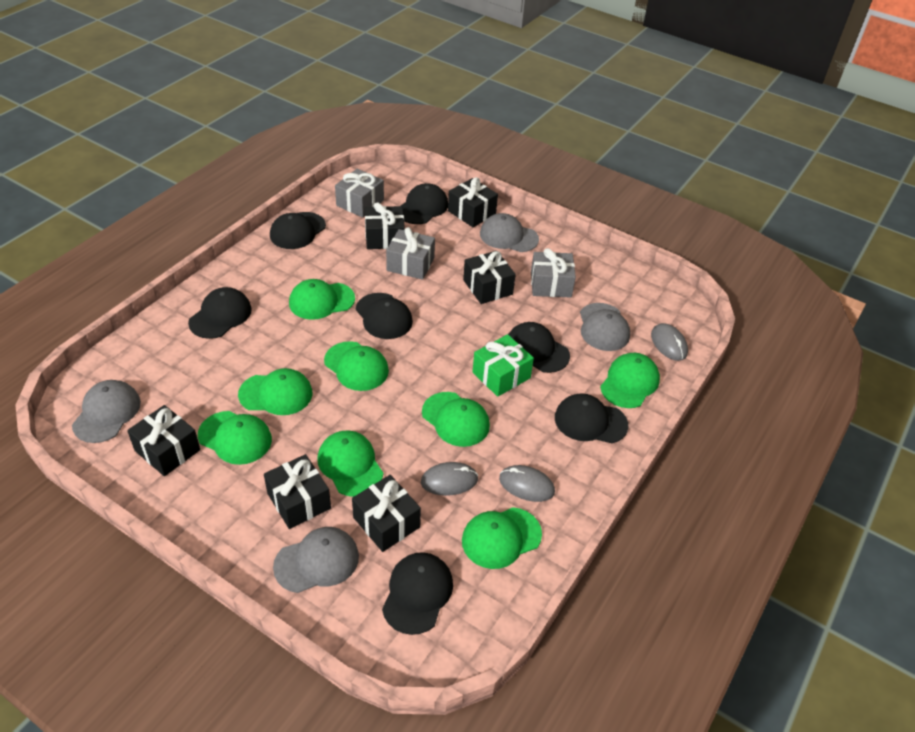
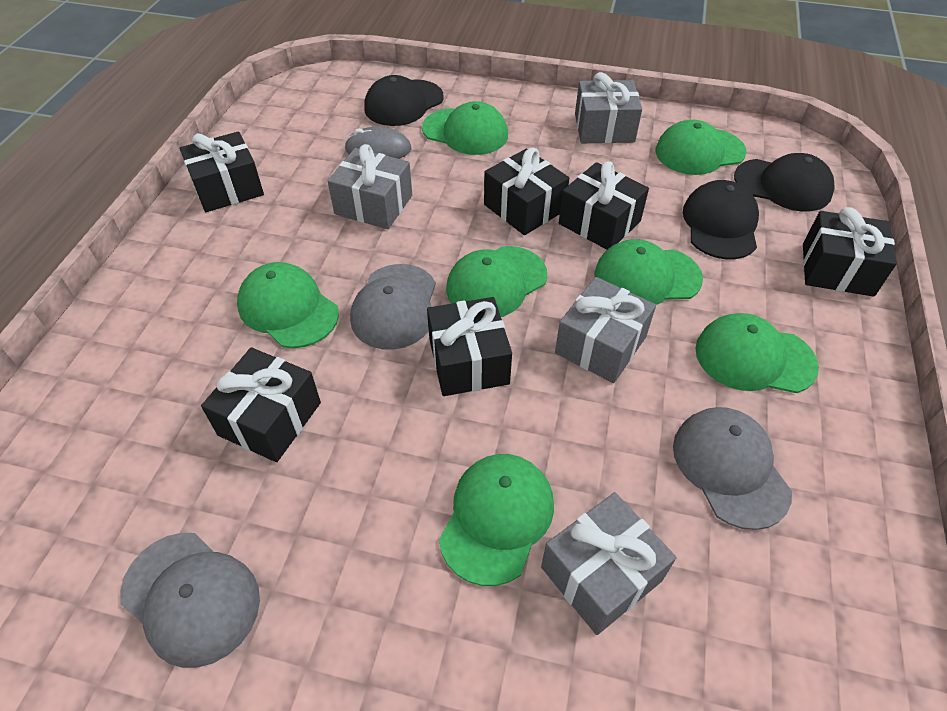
black cap: [188,287,252,339] [270,212,326,249] [356,293,413,339] [382,552,453,635] [401,183,448,224] [508,322,570,373] [555,393,629,443] = 7 -> [364,75,444,126] [683,180,759,259] [734,153,835,212] = 3
green cap: [198,411,272,465] [238,368,312,415] [289,279,355,320] [318,430,383,497] [324,341,389,391] [422,392,490,447] [462,507,542,569] [600,353,660,408] = 8 -> [237,262,339,348] [422,101,508,155] [439,454,554,586] [446,246,547,317] [594,239,703,305] [656,120,747,175] [695,313,819,393] = 7
green gift: [473,334,534,397] = 1 -> none = 0
grey cap: [72,380,141,443] [273,527,359,593] [480,213,539,252] [580,303,630,351] = 4 -> [120,533,260,668] [350,264,436,350] [673,407,792,530] = 3
grey gift: [335,169,384,218] [386,227,435,280] [531,248,576,297] = 3 -> [328,144,412,229] [541,492,677,635] [555,277,656,383] [575,72,642,143] = 4
grey mouse: [421,462,478,496] [499,465,555,502] [651,323,688,361] = 3 -> [344,127,412,159] = 1

